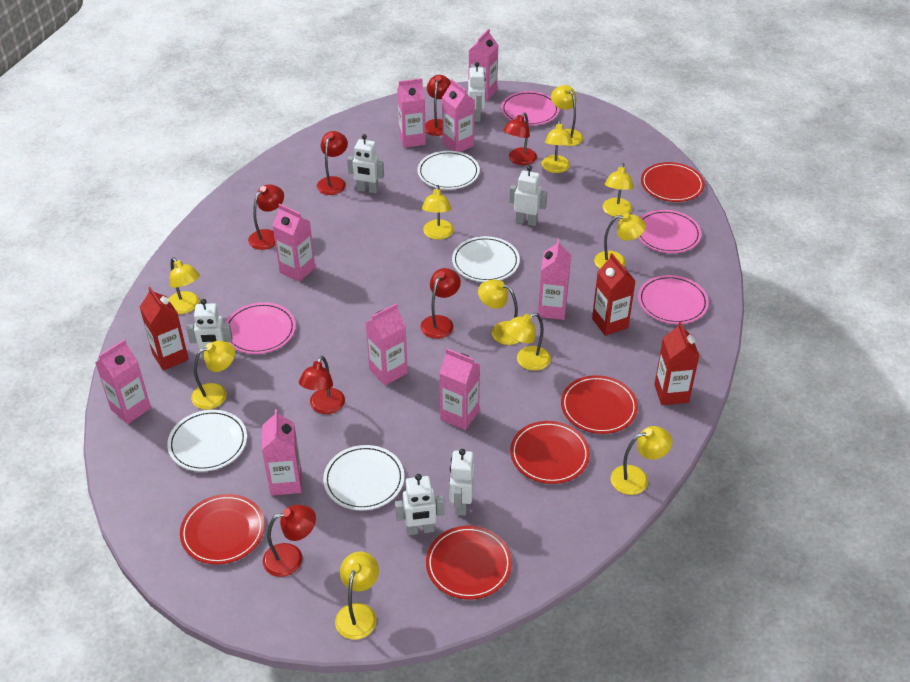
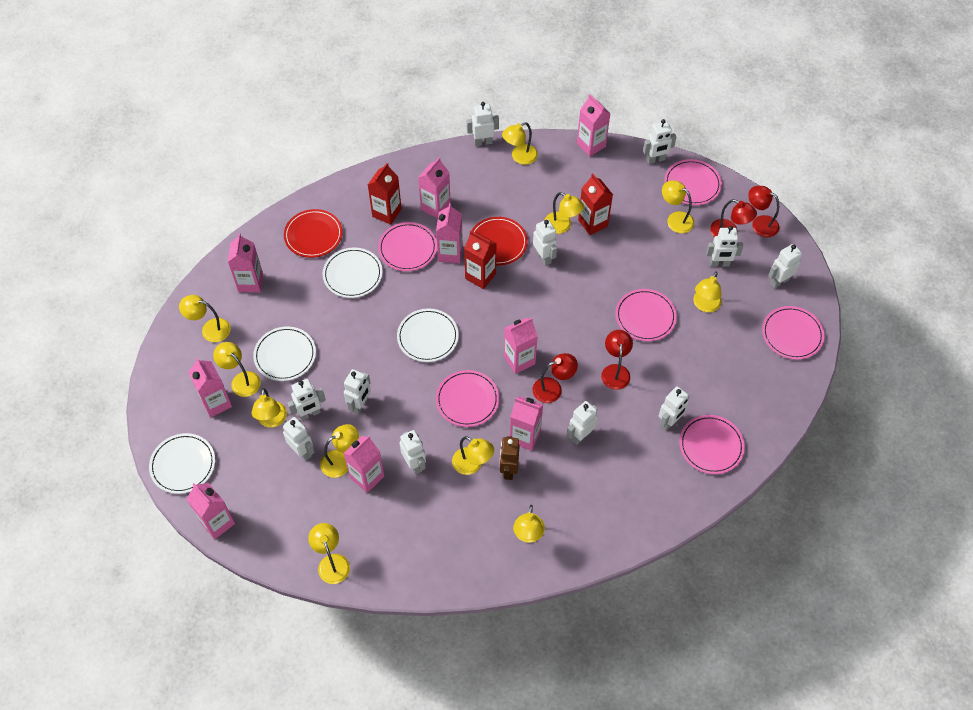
brown robot: none = 0 -> [500,436,520,480] = 1
pink plate: [225,302,296,354] [501,91,559,126] [638,210,702,253] [638,275,709,324] = 4 -> [378,222,437,271] [436,370,499,427] [615,289,677,341] [664,159,722,205] [679,415,745,474] [762,306,825,360] = 6
red lamp: [248,184,284,250] [263,505,316,577] [299,356,345,414] [317,131,348,195] [420,268,461,339] [425,75,451,136] [503,112,537,165] = 7 -> [532,353,578,403] [601,330,633,390] [710,199,757,237] [748,186,779,237] = 4
red plate: [180,494,265,565] [426,526,512,599] [510,421,590,484] [561,375,638,434] [641,162,705,202] = 5 -> [284,209,343,258] [469,217,528,265] = 2
white robot: [187,299,233,359] [347,134,384,193] [395,474,444,535] [449,449,475,516] [468,62,486,122] [509,166,547,226] = 6 -> [283,417,314,461] [287,379,326,421] [344,369,371,414] [399,430,426,474] [467,102,499,146] [533,219,557,266] [567,401,598,445] [643,119,676,164] [659,386,690,431] [706,226,743,267] [768,244,802,288] = 11

